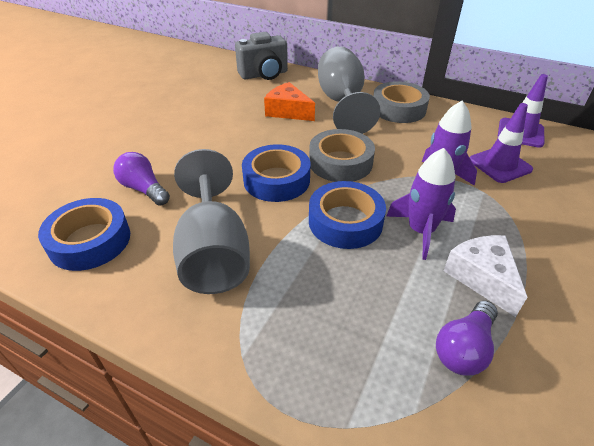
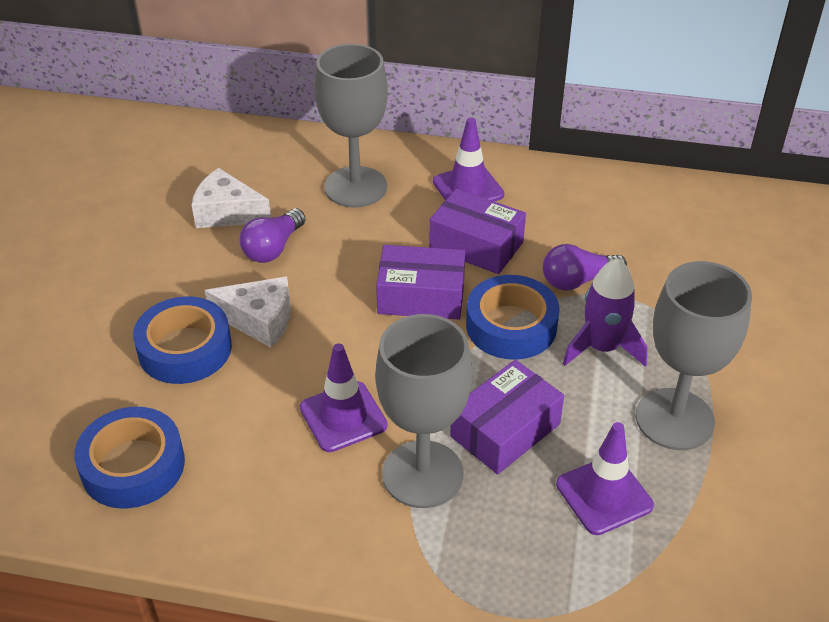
grey camera: [235,32,288,80] = 1 -> none = 0
grey goblet: [173,149,250,294] [318,47,381,134] = 2 -> [314,44,388,208] [375,314,472,508] [636,261,752,450] = 3
grey tape: [309,129,375,182] [373,81,430,123] = 2 -> none = 0
orange cheese: [264,82,315,121] = 1 -> none = 0
purple box: none = 0 -> [376,245,465,320] [429,188,526,274] [450,360,564,474] = 3
purple rocket: [386,148,456,260] [422,101,477,186] = 2 -> [563,259,647,367] = 1
purple traffic cone: [470,103,533,183] [498,74,548,148] = 2 -> [300,343,387,452] [433,118,504,201] [556,422,654,535] = 3
white cheese: [443,235,528,317] = 1 -> [192,168,271,228] [204,276,291,348] = 2

